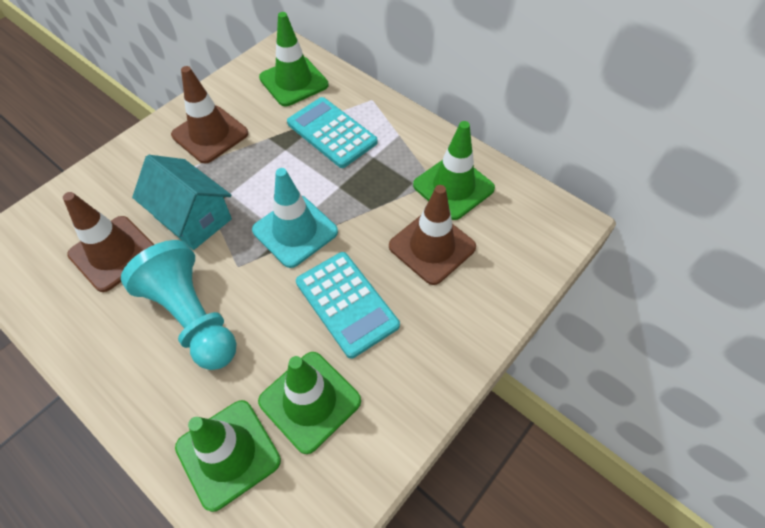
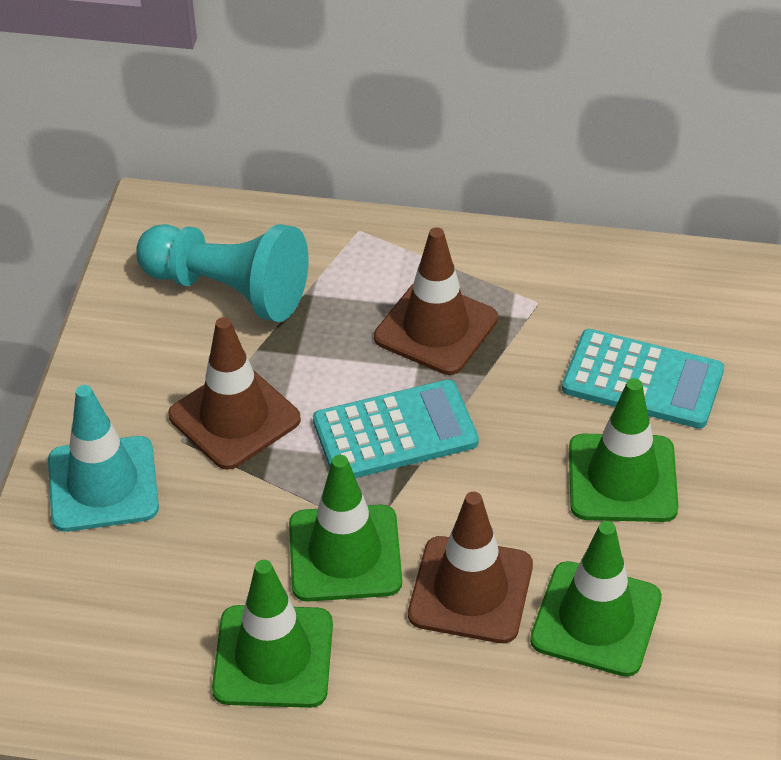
turquoise house: [132,155,232,250] = 1 -> none = 0

